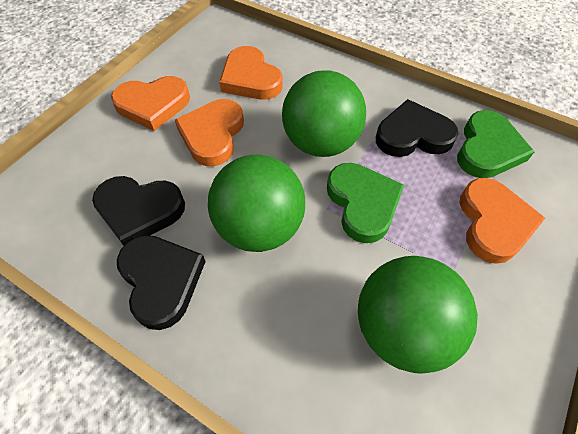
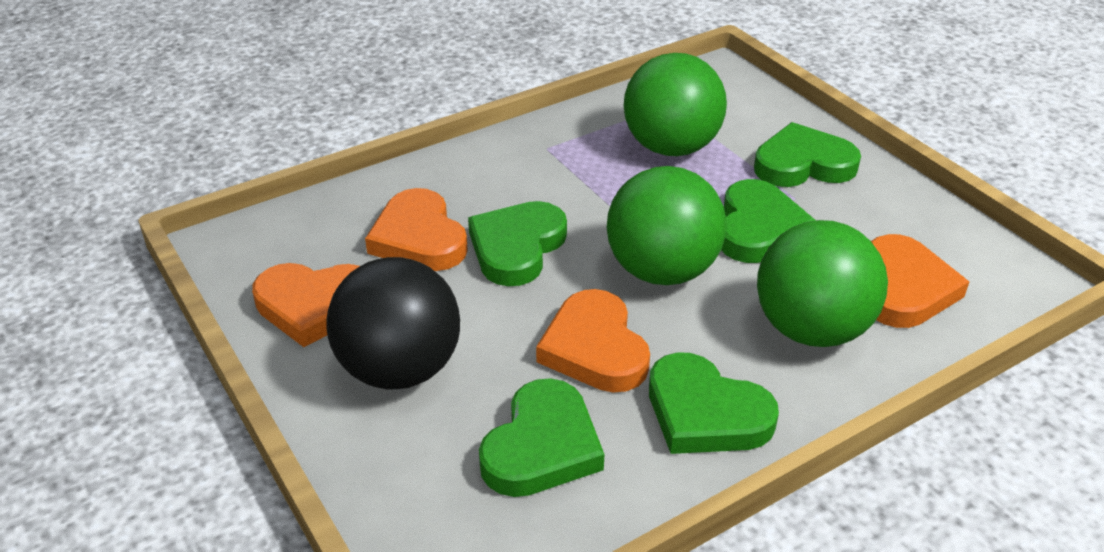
black ball: none = 0 -> [326,257,460,390] = 1
black heart: [92,176,185,246] [117,235,206,330] [376,99,459,157] = 3 -> none = 0
green heart: [327,163,404,243] [457,110,535,178] = 2 -> [468,201,567,286] [479,378,604,497] [649,352,779,454] [721,179,816,263] [754,122,861,187] = 5

